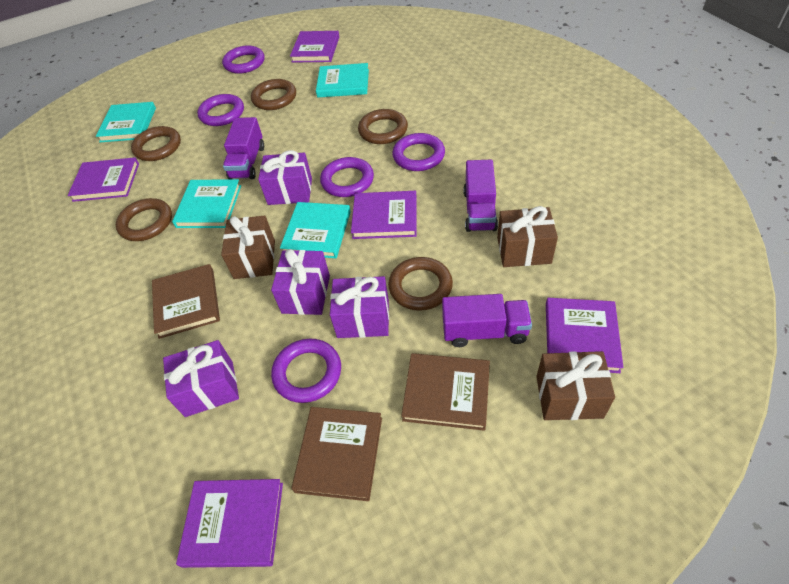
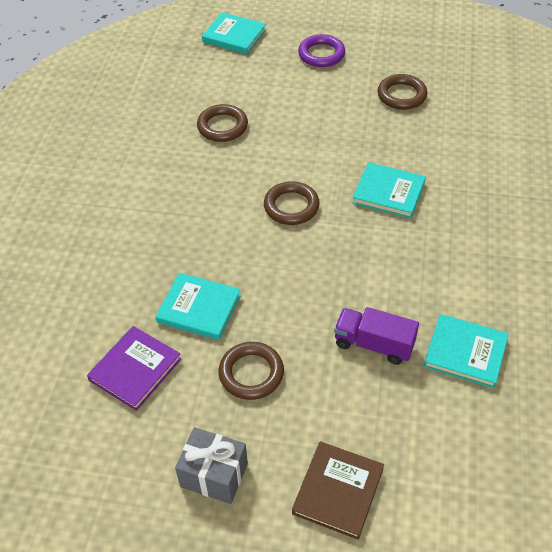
brown book: [152,264,220,339] [291,407,382,501] [401,353,490,431] = 3 -> [292,441,384,540] = 1
brown gift: [221,215,275,279] [497,206,558,267] [536,351,615,420] = 3 -> none = 0
brown ring: [116,198,172,241] [131,126,181,161] [251,79,296,110] [358,109,408,144] [388,257,453,311] = 5 -> [197,104,248,142] [219,342,284,400] [264,181,320,225] [378,74,427,110] = 4
grey gift: none = 0 -> [175,427,248,504] = 1
purple book: [68,157,139,202] [176,479,283,568] [290,31,339,63] [351,191,417,239] [546,298,623,373] = 5 -> [87,326,181,411] = 1
purple gift: [163,340,239,417] [258,150,312,205] [271,249,330,315] [330,276,389,338] = 4 -> none = 0
purple ring: [197,94,244,126] [222,45,264,74] [271,339,341,403] [320,157,374,197] [392,133,445,171] = 5 -> [298,34,345,67] = 1
purple truck: [223,117,264,179] [442,294,532,347] [463,160,498,232] = 3 -> [334,307,419,365] = 1

